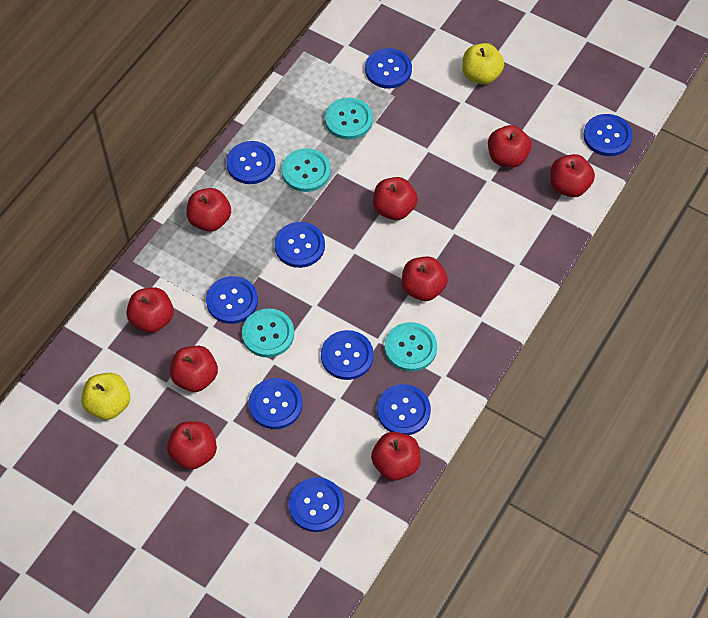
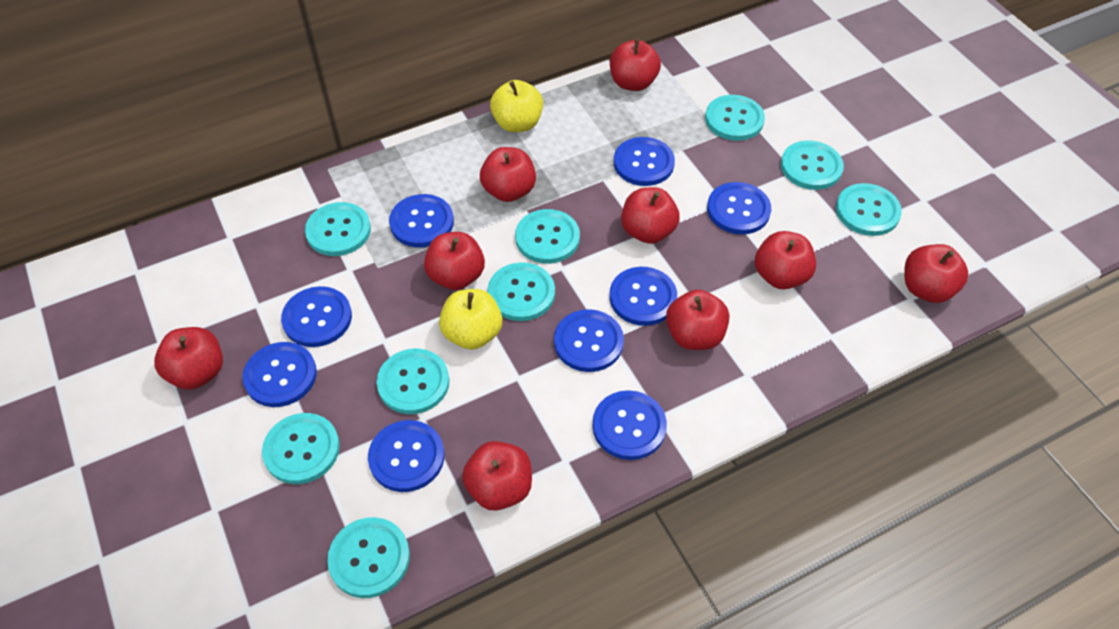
turquoise button: [242,309,294,357] [282,148,331,192] [325,98,373,140] [385,322,437,372] = 4 -> [262,413,340,484] [305,202,371,256] [327,517,410,598] [377,349,449,414] [488,262,555,321] [515,209,580,264] [705,95,765,141] [781,140,844,190] [836,183,902,236] = 9

